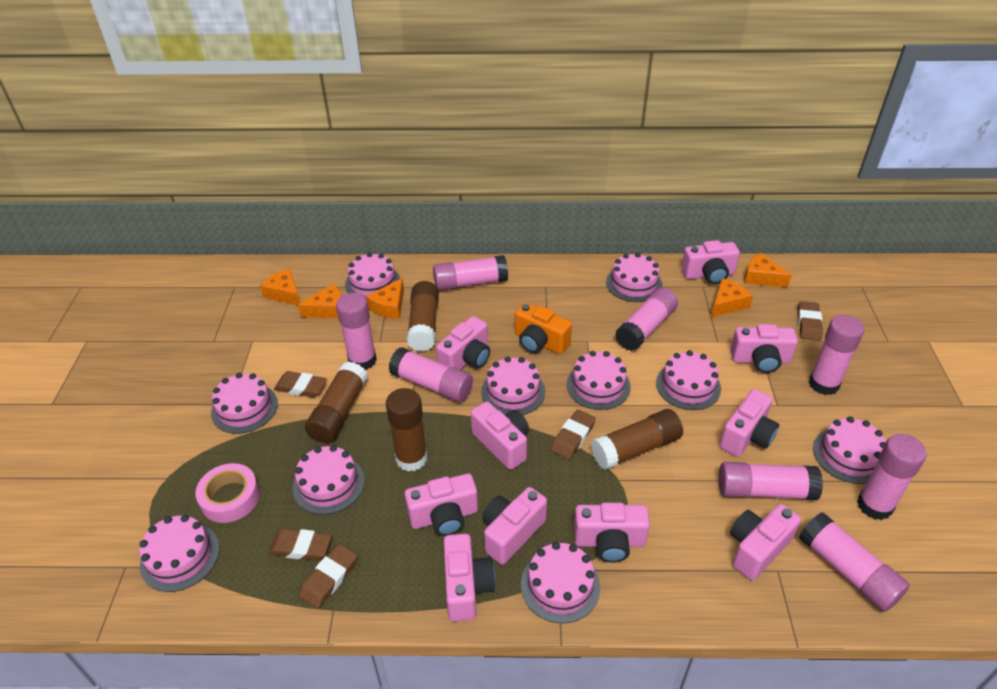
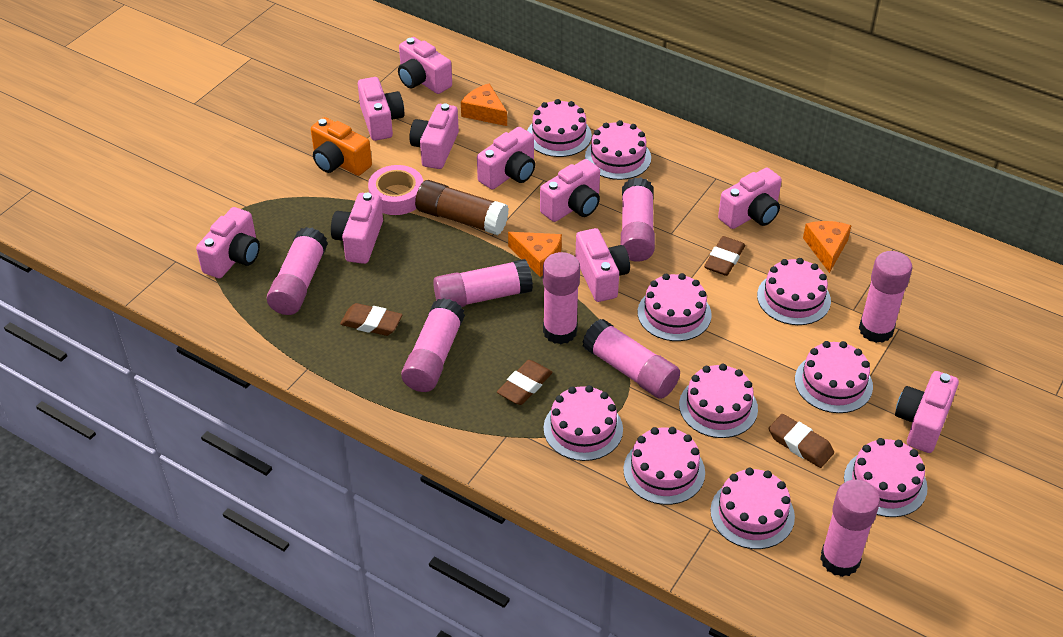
brown eraser: [268,528,332,561] [274,371,327,398] [299,544,357,609] [551,409,596,459] [797,301,823,341] = 5 -> [340,303,403,336] [497,360,553,405] [704,236,745,276] [769,414,834,468] = 4
brown glue stick: [305,362,368,443] [386,388,427,471] [407,281,439,351] [591,409,683,470] = 4 -> [415,180,509,235] = 1
orange cheese: [260,268,300,305] [298,284,342,318] [366,278,404,319] [711,278,753,318] [744,253,792,288] = 5 -> [461,83,507,126] [508,232,562,277] [803,221,852,273] = 3

